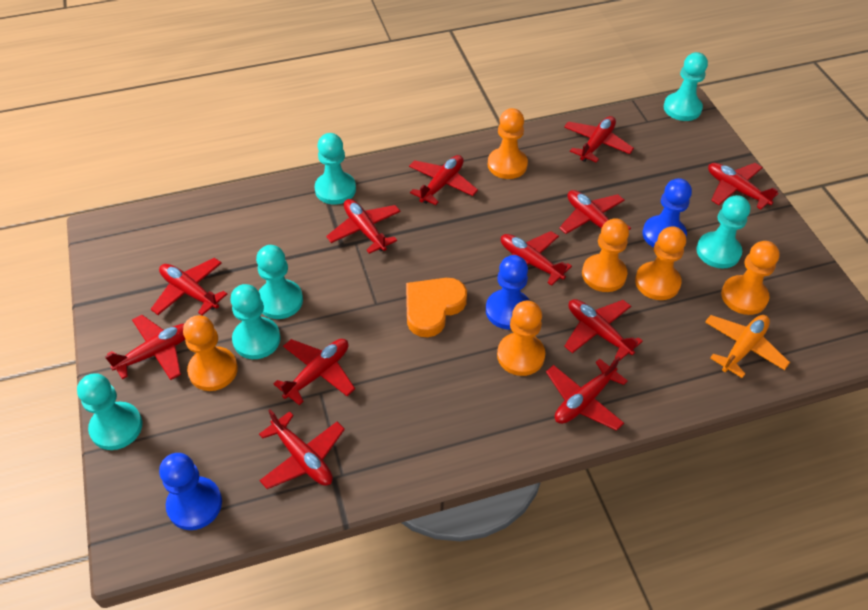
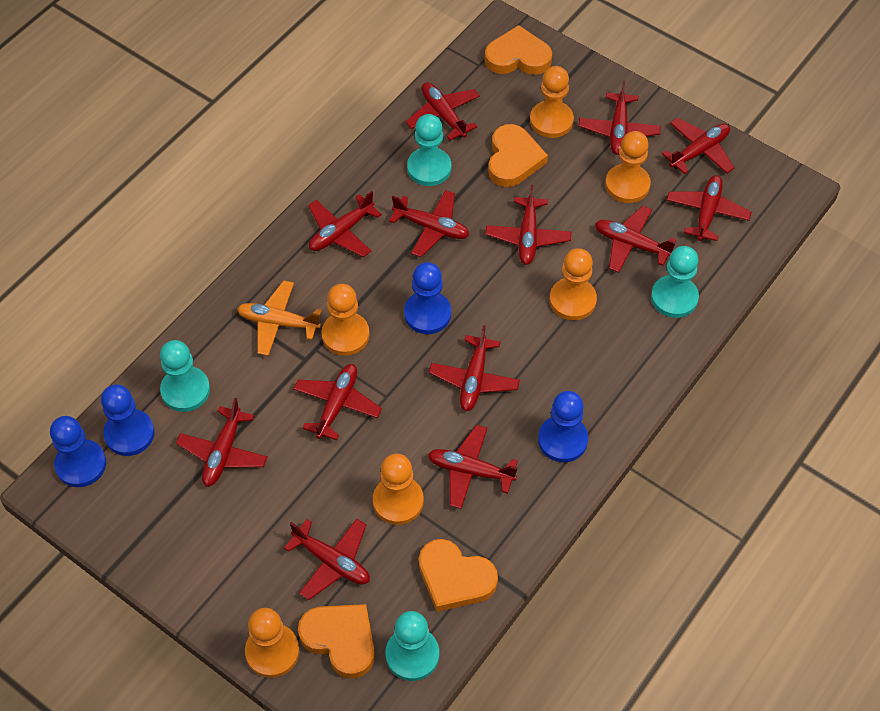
blue pawn: [159,453,222,530] [486,255,530,330] [643,178,692,248] = 3 -> [50,416,106,487] [101,384,154,456] [404,262,451,334] [538,391,588,462] = 4
orange heart: [406,278,467,337] = 1 -> [298,604,375,679] [419,539,498,612] [484,25,552,75] [488,124,548,187] = 4
red plane: [105,315,185,380] [151,258,227,315] [259,409,345,489] [274,339,355,405] [326,199,401,254] [409,155,478,205] [501,231,572,286] [546,356,628,431] [559,190,631,234] [564,116,634,163] [564,299,643,361] [708,163,779,210] = 12 -> [176,398,268,487] [284,519,370,600] [293,364,382,440] [308,191,382,257] [389,190,469,257] [406,82,480,140] [428,425,518,509] [429,325,520,411] [485,185,571,265] [579,80,661,155] [595,206,676,273] [662,118,734,174] [667,175,752,241] = 13
turquoise pawn: [77,373,143,450] [230,284,281,359] [256,245,303,319] [315,133,356,205] [664,52,708,121] [696,195,750,268] = 6 -> [160,340,210,412] [386,611,439,681] [407,114,451,186] [651,246,699,318] = 4

